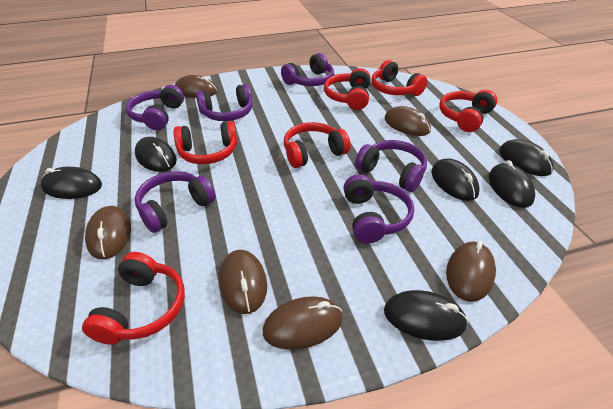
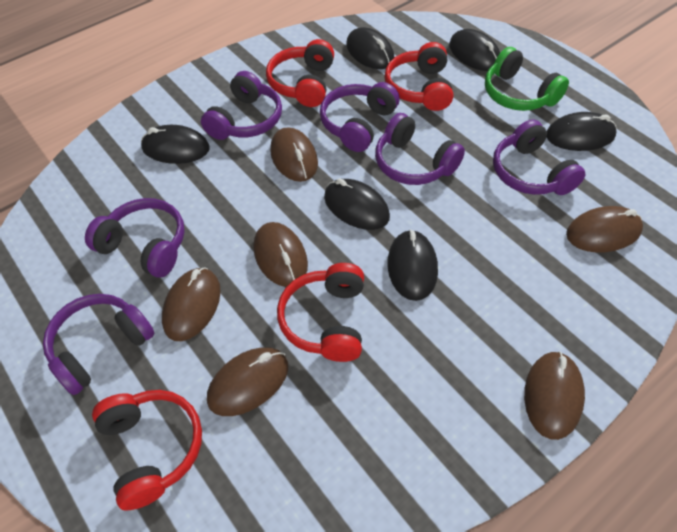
green headphones: none = 0 -> [485,47,569,111] = 1
red headphones: [82,252,185,345] [174,121,237,164] [284,122,350,168] [324,68,371,110] [371,60,427,96] [439,90,497,132] = 6 -> [92,390,202,510] [266,39,334,107] [277,263,364,362] [385,42,453,111] = 4

